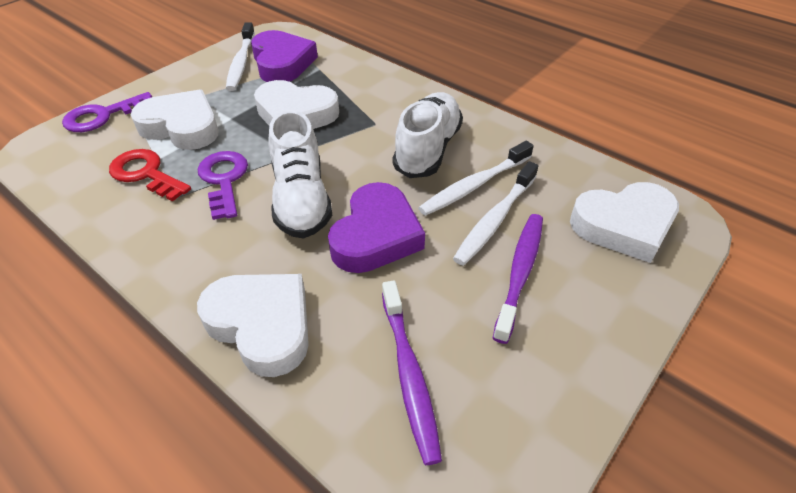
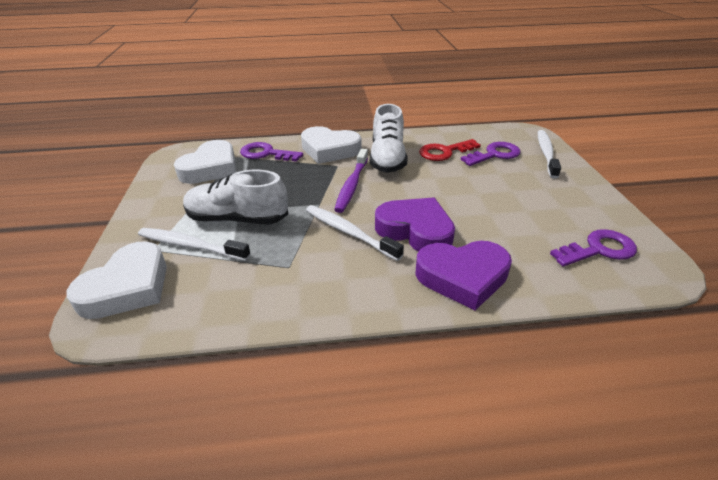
purple key: [62,92,152,132] [197,151,248,220] = 2 -> [240,142,303,162] [461,142,520,166] [550,229,637,266] = 3
purple toothbrush: [382,281,442,465] [493,214,543,344] = 2 -> [334,149,368,213] = 1
white heart: [131,89,218,150] [197,274,309,377] [254,80,339,129] [570,182,679,263] = 4 -> [66,241,167,319] [174,140,236,184] [301,126,362,164] = 3

